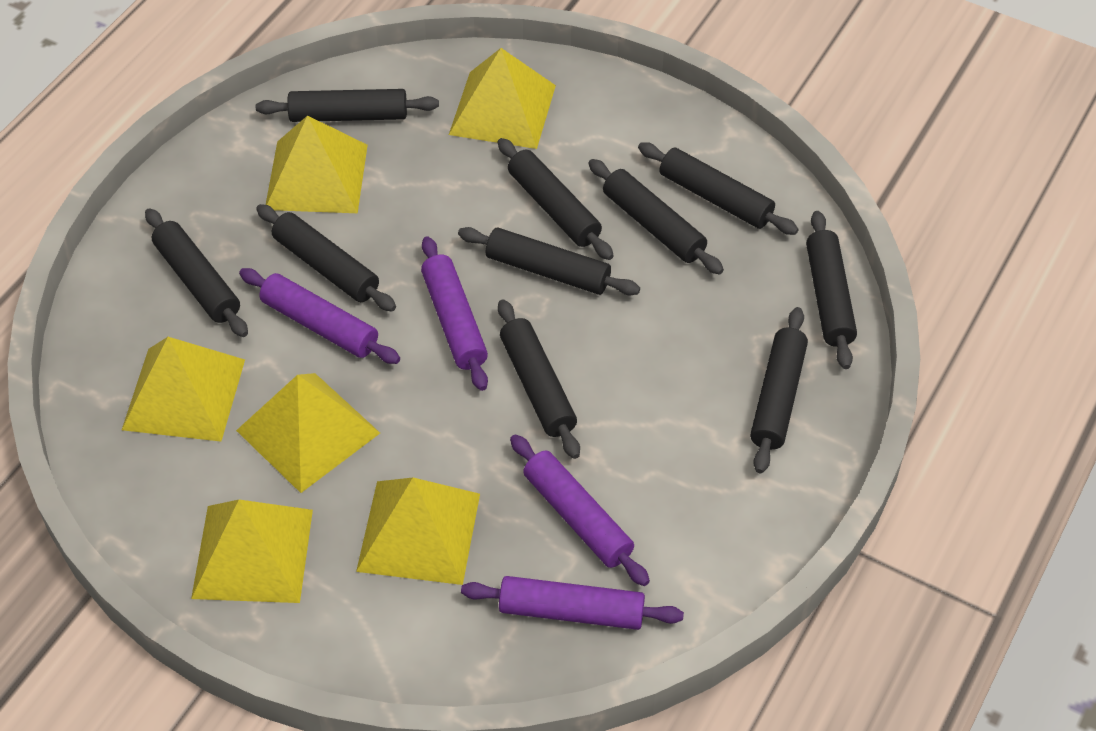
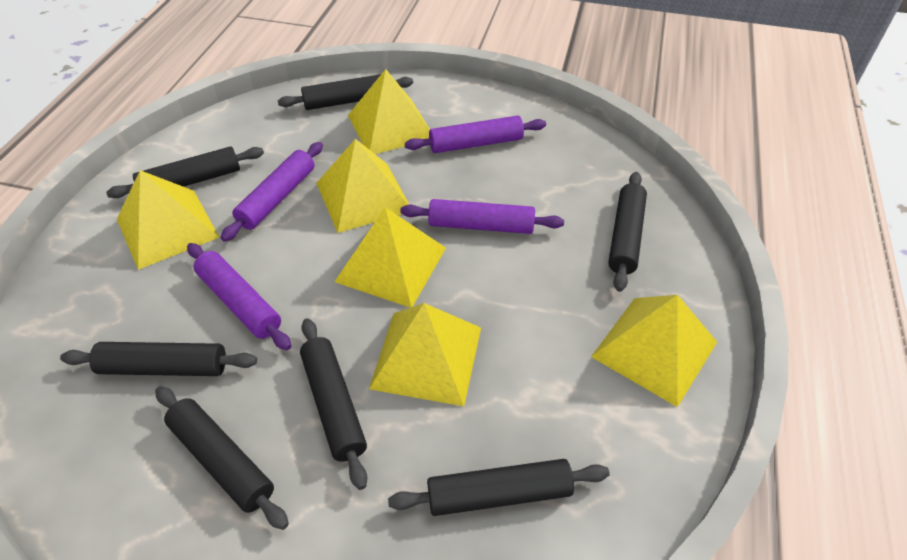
black rolling pin: [145,208,248,337] [256,89,439,122] [256,204,396,311] [458,227,640,296] [498,138,614,260] [498,299,580,459] [588,159,724,274] [638,142,798,235] [750,307,808,473] [806,211,857,369] = 10 -> [60,342,257,376] [106,147,264,198] [155,386,289,530] [278,74,413,110] [300,318,367,490] [388,459,610,516] [608,172,647,292] = 7

